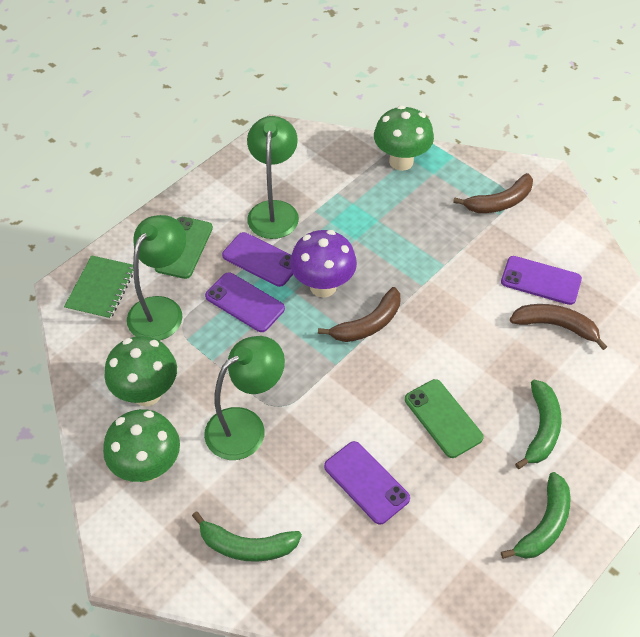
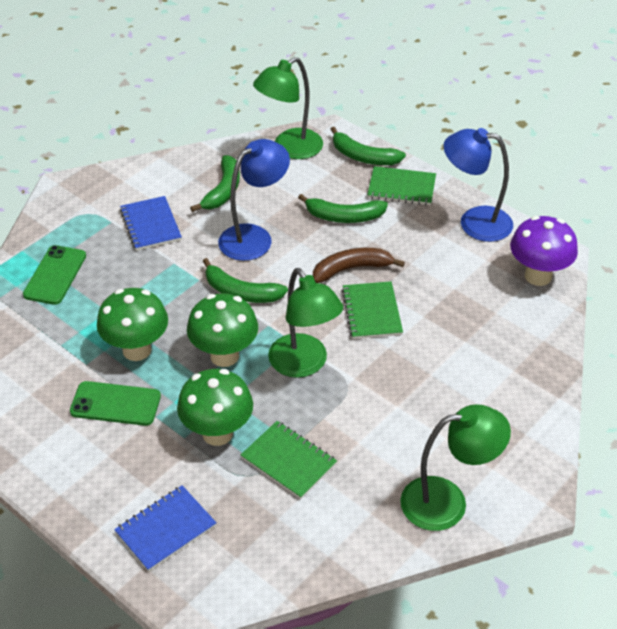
blue lamp: none = 0 -> [218,139,290,261] [443,128,513,242] = 2
blue notebook: none = 0 -> [114,485,217,572] [120,196,182,251] = 2
brown banana: [318,287,400,342] [453,173,533,213] [510,304,607,350] = 3 -> [313,248,405,283] = 1
green banana: [192,512,302,562] [501,472,570,559] [515,380,561,469] = 3 -> [190,155,240,212] [203,258,288,303] [298,194,388,223] [331,127,406,165] = 4
green notebook: [64,255,134,320] = 1 -> [241,421,337,499] [342,281,403,339] [367,166,436,205] = 3
purple phone: [205,272,285,332] [222,232,293,287] [324,441,410,525] [501,256,582,305] = 4 -> none = 0

